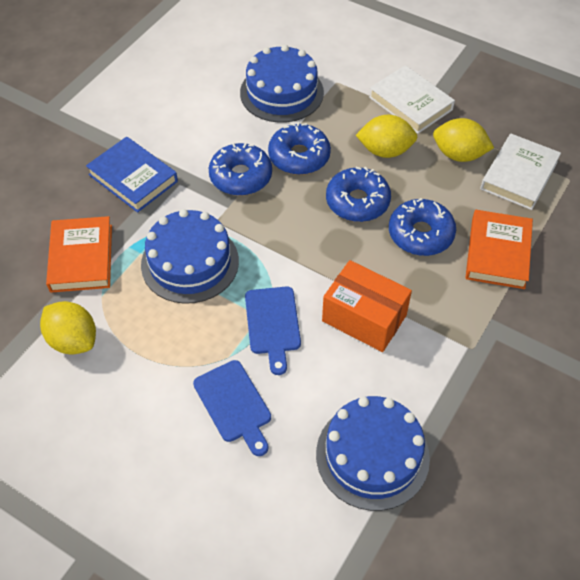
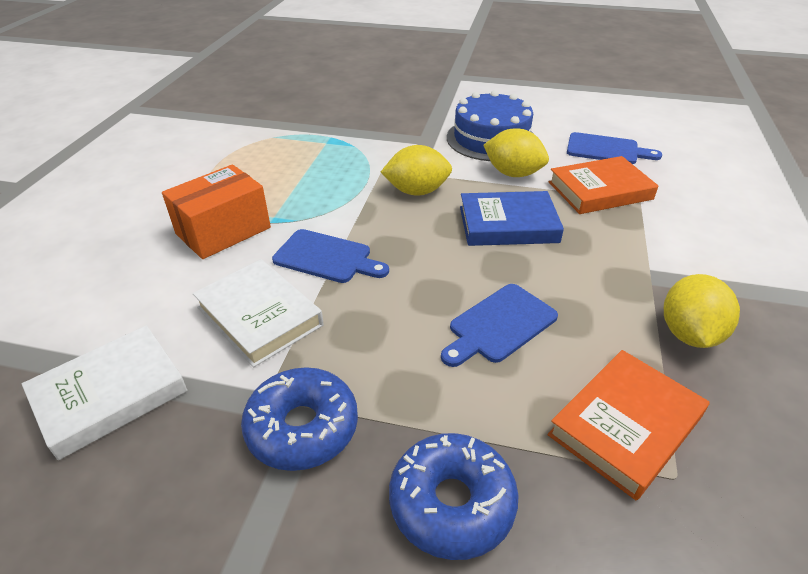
blue cake: [141,209,239,304] [240,45,324,123] [316,396,430,511] = 3 -> [447,90,534,161] = 1
blue cutting board: [193,360,271,456] [245,286,301,375] = 2 -> [272,229,389,283] [441,284,558,367] [567,132,662,164] = 3
blue donut: [209,143,272,196] [268,122,331,175] [326,167,391,222] [389,198,456,256] = 4 -> [241,367,358,471] [389,433,519,560] = 2

